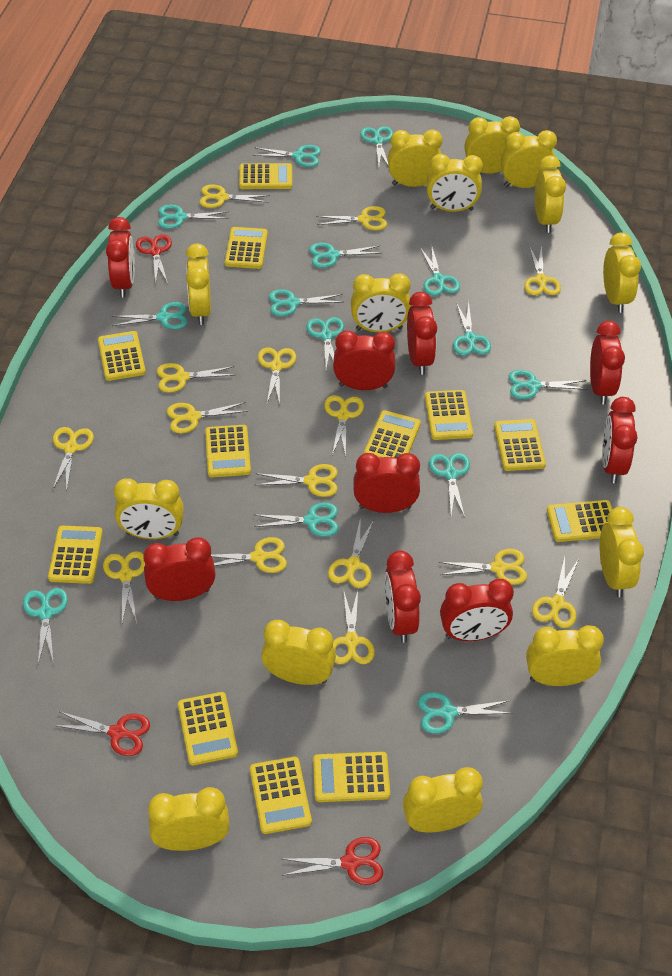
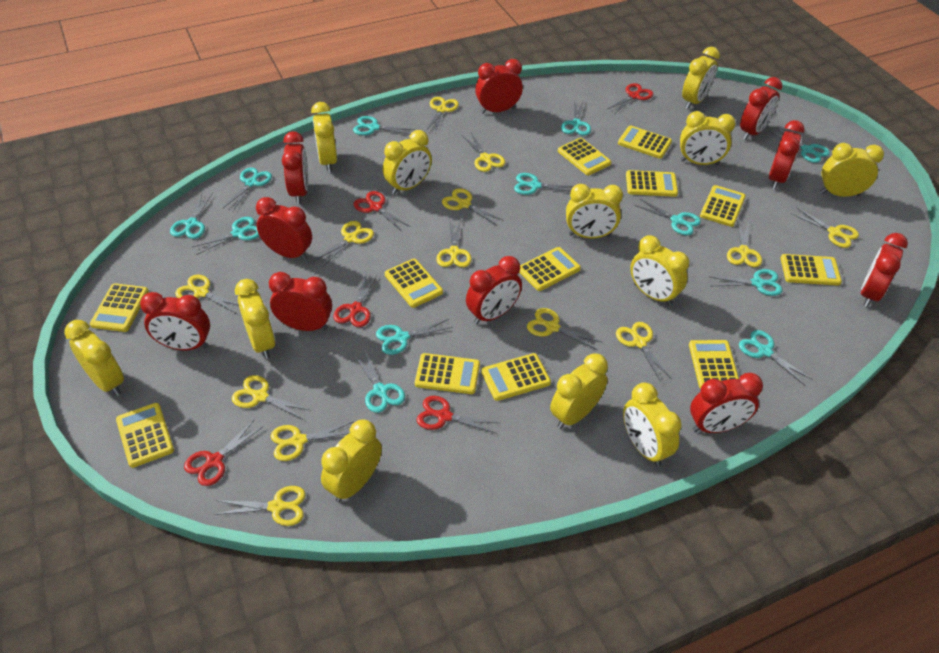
red clock: [106,217,135,298] [143,537,215,601] [333,330,395,390] [353,453,420,513] [384,550,421,643] [407,292,437,375] [440,579,514,641] [590,321,625,405] [602,397,637,483] = 9 -> [140,292,210,350] [256,197,312,261] [269,272,332,331] [282,131,308,204] [466,256,522,325] [475,59,523,114] [690,373,763,433] [740,77,782,140] [769,120,805,189] [861,233,908,307] = 10
red scissors: [53,712,150,756] [136,234,172,283] [282,837,383,885] = 3 -> [184,419,264,486] [333,272,378,327] [354,191,411,231] [417,396,499,434] [606,83,654,113] = 5
turquoise scissors: [23,588,68,664] [112,302,188,329] [158,204,229,229] [253,145,321,167] [254,502,339,537] [269,289,344,316] [306,317,344,370] [309,243,380,268] [360,126,393,167] [418,692,513,734] [420,247,460,296] [429,453,470,517] [453,302,491,356] [509,370,588,399] = 14 -> [170,193,213,239] [193,217,259,255] [223,168,272,211] [353,116,415,135] [353,350,405,413] [376,319,453,355] [514,173,574,195] [561,100,591,136] [634,199,701,235] [710,269,782,296] [739,330,813,386] [771,127,830,163] = 12
yellow clock: [114,478,184,539] [148,787,230,851] [186,243,211,325] [261,620,336,685] [351,273,411,332] [388,130,442,187] [403,767,483,833] [427,154,483,212] [464,116,520,173] [500,130,557,188] [526,625,604,686] [535,155,566,233] [600,507,644,597] [603,232,641,313] = 14 -> [64,320,124,396] [235,279,275,359] [311,102,337,172] [321,420,382,503] [383,130,432,194] [550,354,608,429] [566,184,623,239] [623,383,682,467] [630,235,689,306] [680,111,736,165] [682,47,720,109] [820,143,884,197] = 12
yellow scissors: [53,427,94,491] [103,551,145,623] [157,363,235,393] [167,402,248,433] [200,184,270,208] [211,537,287,573] [255,464,338,497] [258,347,296,404] [316,206,387,230] [324,395,364,457] [328,517,374,588] [333,589,375,664] [439,549,527,585] [524,245,561,295] [532,557,579,628] = 15 -> [175,274,239,314] [214,486,306,526] [232,375,312,420] [271,422,353,461] [314,221,374,267] [425,97,459,133] [436,219,472,267] [442,188,504,225] [463,133,505,172] [527,308,602,350] [616,322,672,382] [727,219,762,267] [791,207,859,248] = 13

